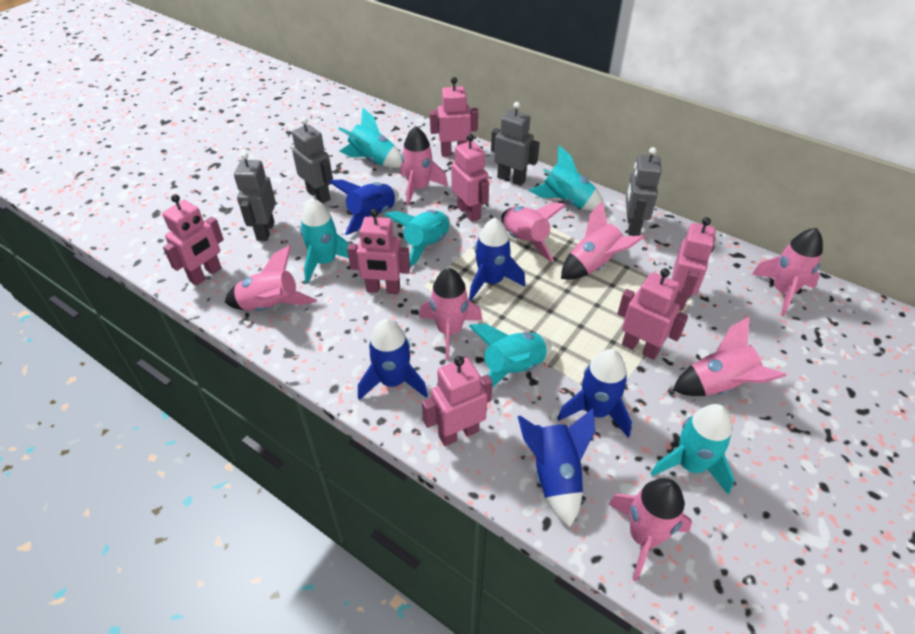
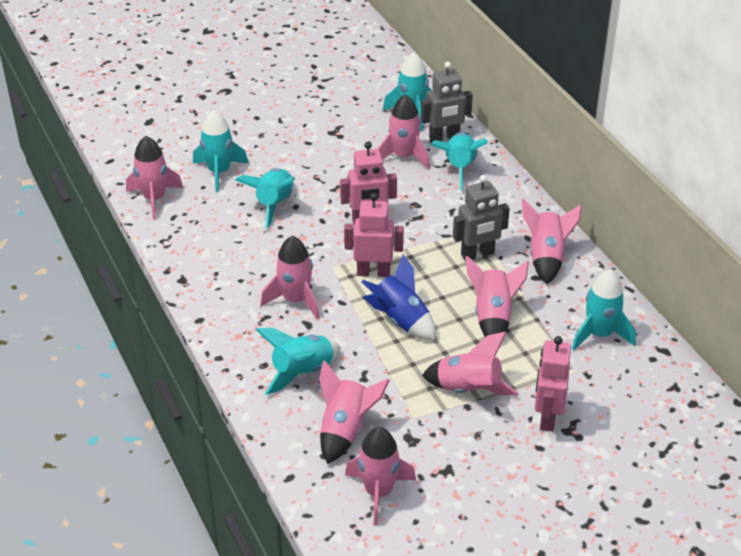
blue rocket: [329,180,399,235] [358,319,428,400] [469,218,525,301] [518,408,595,527] [557,349,632,437] = 5 -> [361,254,436,340] = 1
grey robot: [234,152,276,241] [292,117,333,204] [491,102,540,186] [626,147,662,236] = 4 -> [421,61,473,142] [453,175,510,261] = 2
pink robot: [162,194,224,286] [347,209,410,294] [422,356,493,446] [430,77,478,157] [451,134,489,222] [617,268,688,360] [672,217,716,310] = 7 -> [340,142,397,225] [344,193,404,277] [535,336,571,431] = 3

